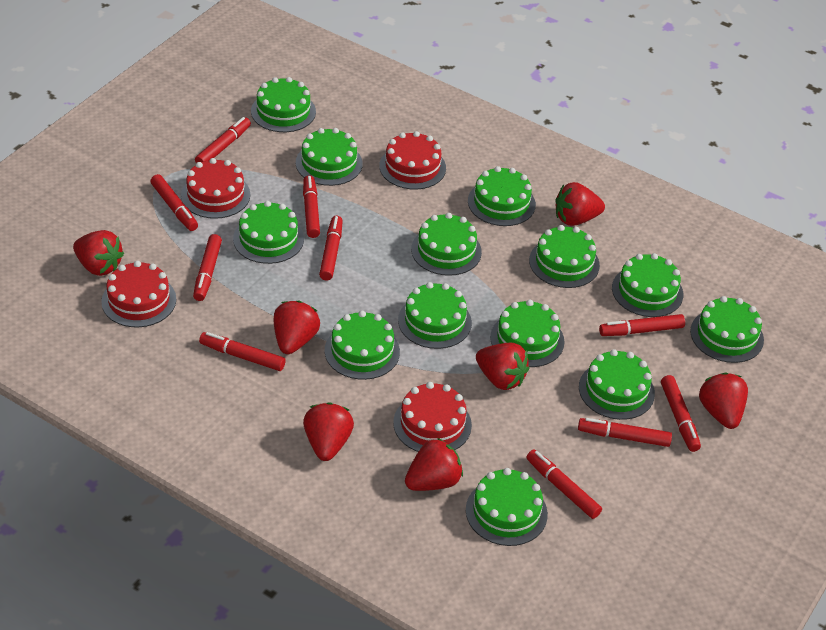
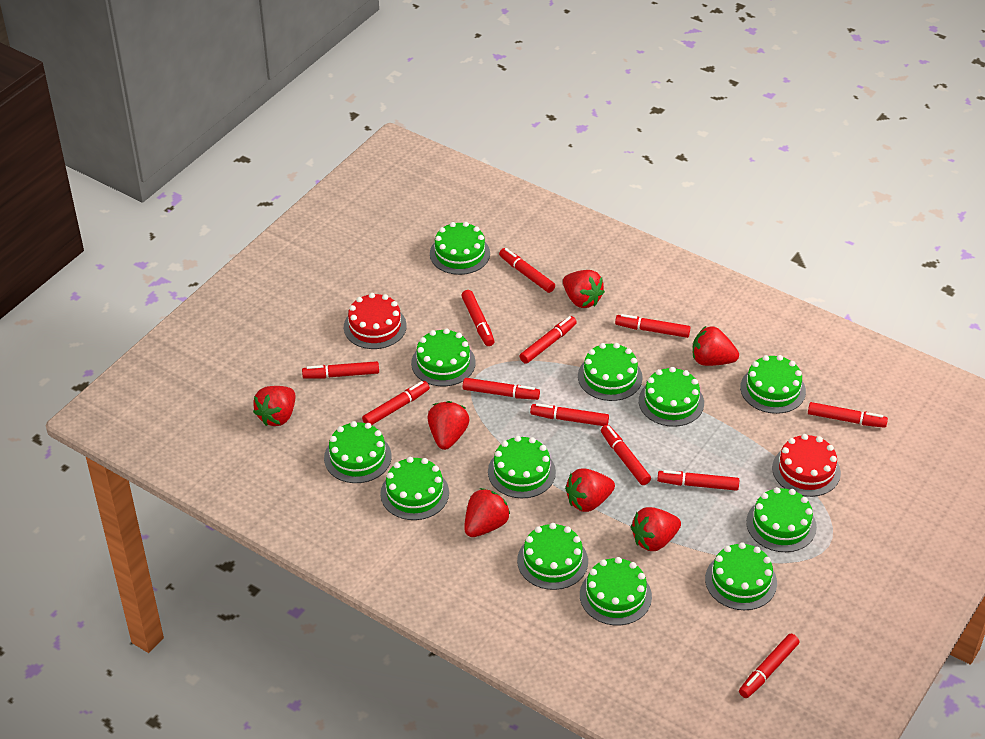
green cake: [233,201,304,264] [251,77,316,132] [296,128,363,186] [325,311,400,380] [398,282,472,349] [411,213,482,276] [466,468,548,546] [468,166,536,226] [490,300,565,367] [529,225,600,288] [579,349,655,420] [612,253,683,317] [690,296,764,363] = 13 -> [324,421,392,483] [380,457,449,520] [411,328,476,386] [430,222,490,275] [488,436,556,498] [517,523,588,590] [578,343,643,401] [580,557,652,625] [639,367,704,427] [705,542,777,610] [740,355,806,414] [746,487,817,552] = 12
red cake: [101,261,176,327] [181,158,250,219] [379,131,446,190] [393,382,472,452] = 4 -> [344,293,407,349] [772,434,841,497] = 2
red marker: [151,174,198,231] [193,234,222,301] [195,117,251,163] [199,332,286,371] [303,175,320,238] [319,216,343,281] [526,450,602,519] [578,418,672,447] [599,314,685,336] [661,375,701,452] = 10 -> [302,361,379,378] [362,381,430,425] [462,290,494,346] [463,378,540,400] [499,248,555,293] [520,316,577,364] [530,403,609,426] [601,425,651,485] [615,314,690,338] [657,470,739,491] [739,634,799,698] [808,402,888,428] = 12

